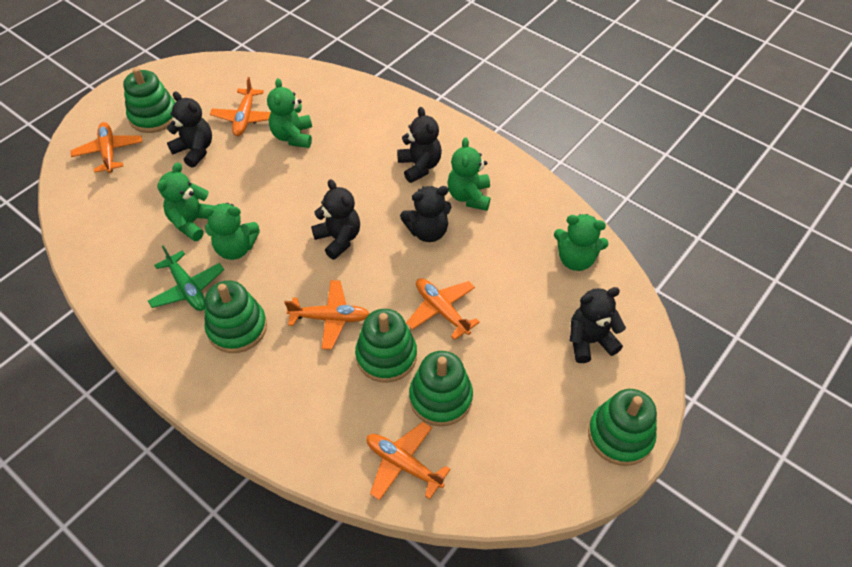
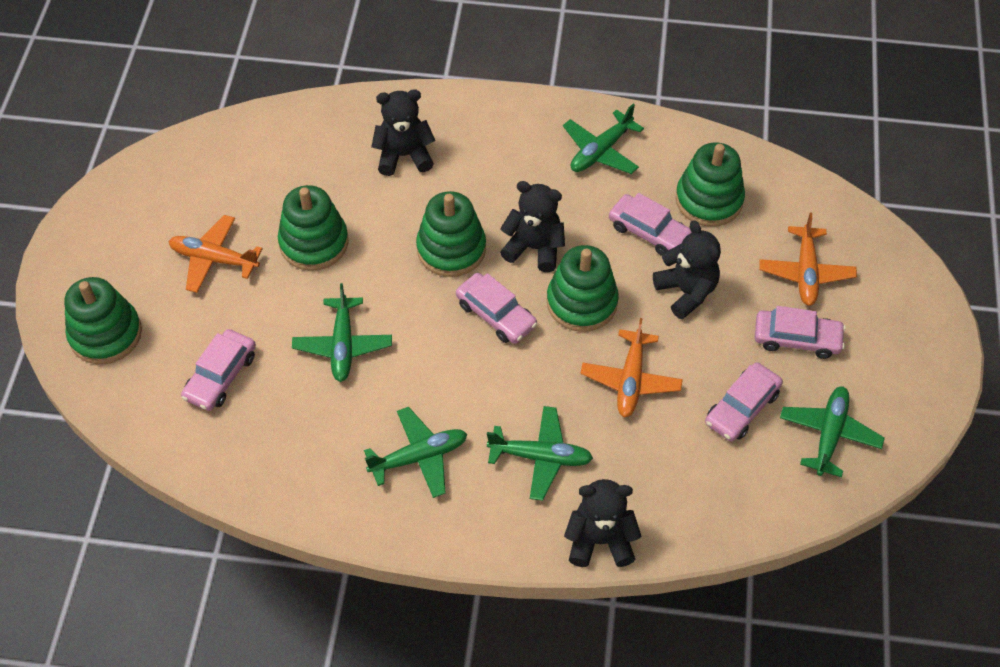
black teddy bear: [167,92,212,168] [311,179,360,260] [397,107,442,183] [400,186,451,242] [570,287,626,363] = 5 -> [371,89,435,176] [500,181,565,272] [564,479,642,567] [653,220,721,319] = 4
green plane: [148,245,224,311] = 1 -> [292,283,392,382] [364,407,467,498] [487,406,593,501] [563,104,644,174] [780,386,885,477] = 5
green teddy bear: [157,162,215,241] [201,203,260,260] [267,78,312,148] [447,138,490,211] [554,214,608,271] = 5 -> none = 0
orange plane: [71,122,142,173] [210,77,271,136] [284,280,370,350] [366,422,451,501] [406,278,480,340] = 5 -> [169,215,263,293] [581,318,683,418] [759,213,857,306] = 3
pink car: none = 0 -> [181,329,256,411] [456,273,537,344] [609,193,692,256] [705,362,783,442] [755,306,846,359] = 5

